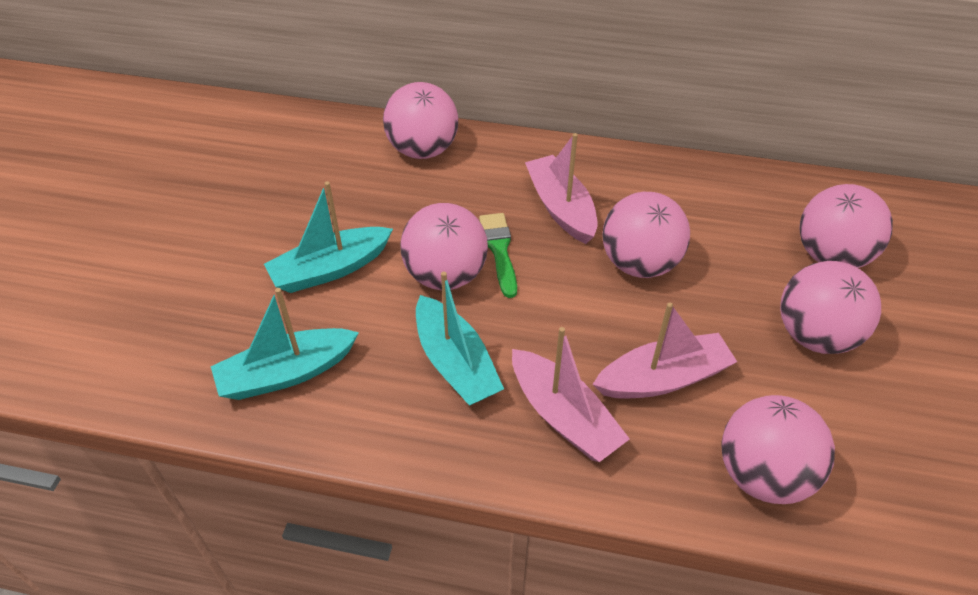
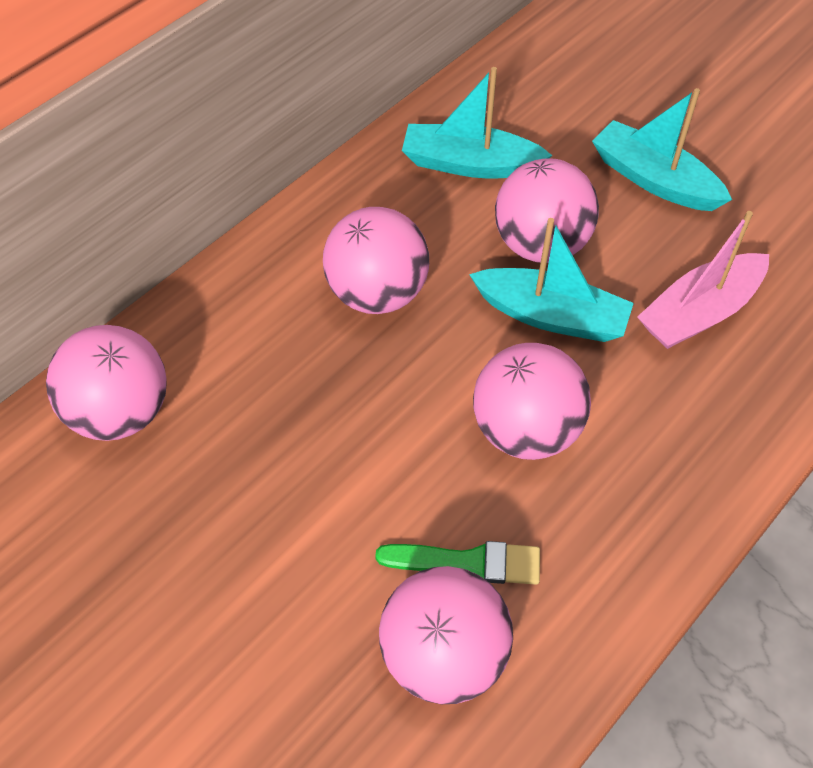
pink ball: [383,82,458,159] [400,203,488,290] [602,192,690,278] [721,395,835,504] [780,261,881,354] [799,184,893,268] = 6 -> [46,325,167,441] [323,207,429,314] [379,566,513,704] [473,343,591,460] [495,158,599,263] = 5
pink boat: [512,327,630,462] [525,133,598,244] [592,302,737,399] = 3 -> [637,211,769,349] = 1

